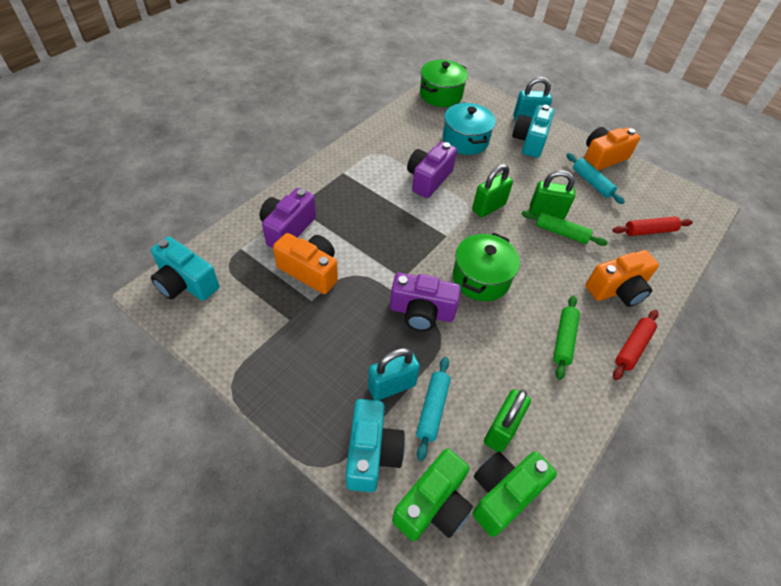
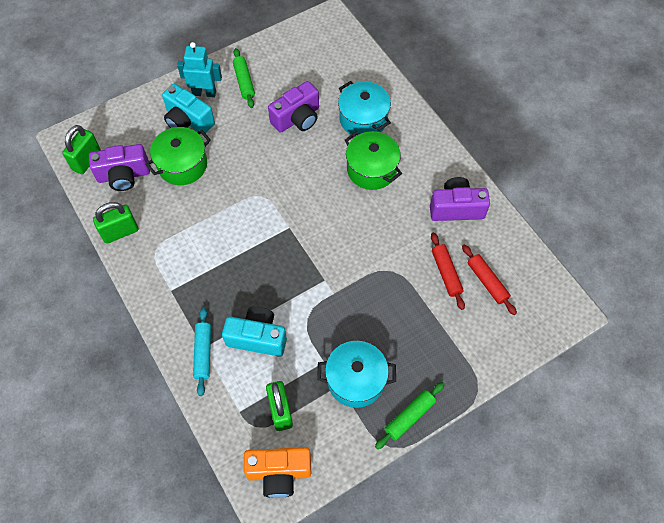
green camera: [392,449,473,541] [473,451,557,537] = 2 -> none = 0
orange camera: [273,233,338,294] [584,127,640,171] [586,250,659,307] = 3 -> [244,447,311,498] = 1
turquoise camera: [151,237,219,301] [346,399,405,492] [512,105,554,158] = 3 -> [162,84,215,134] [222,306,287,357] = 2
turquoise padlock: [368,348,420,401] [513,77,552,121] = 2 -> none = 0
turquoise pot: [443,102,496,155] = 1 -> [317,341,396,408] [338,81,391,137] = 2
turquoise robot: none = 0 -> [177,42,222,97] = 1
turquoise rolling pin: [416,357,450,461] [566,153,625,204] = 2 -> [193,308,211,396] = 1

